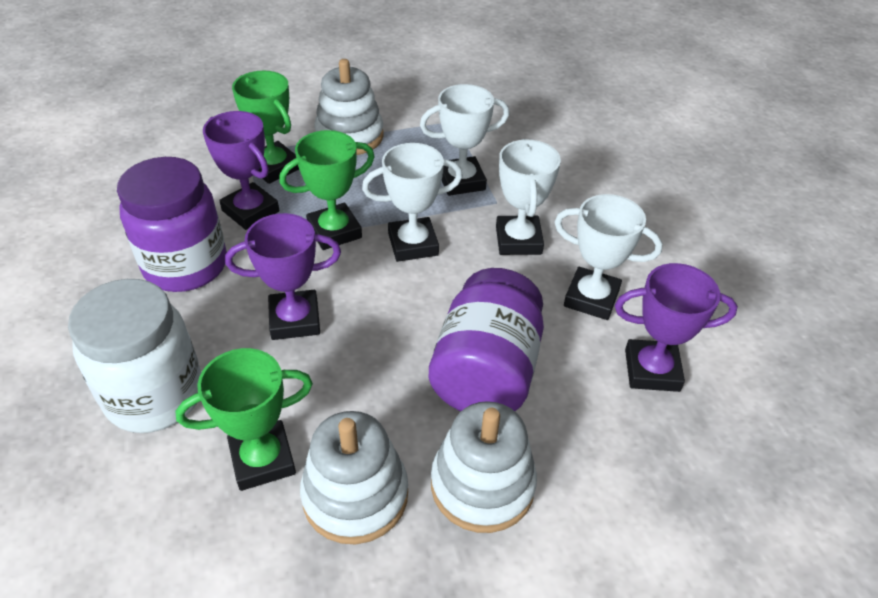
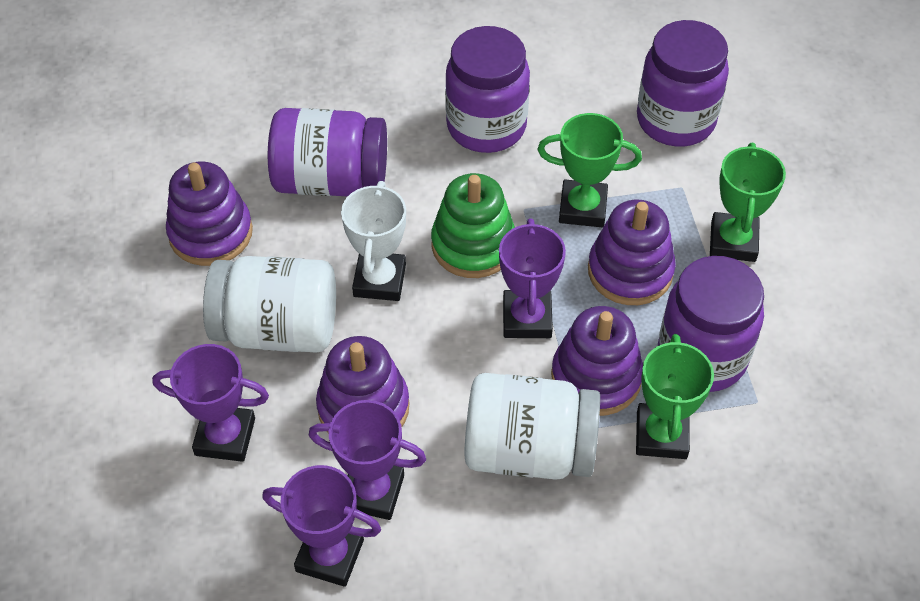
green stacking toy: none = 0 -> [431,173,515,278] = 1
purple jar: [117,157,227,292] [429,268,544,411] = 2 -> [268,108,387,196] [445,26,530,153] [637,20,729,146] [658,256,764,392] = 4
purple stacking toy: none = 0 -> [166,162,253,266] [316,336,409,434] [551,306,643,416] [588,200,676,305] = 4
purple trophy: [203,111,279,230] [225,213,341,340] [615,263,738,392] = 3 -> [152,344,269,462] [262,465,381,587] [309,400,426,520] [499,218,566,338] = 4
white jar: [68,279,202,433] = 1 -> [203,256,336,353] [464,373,600,480] = 2
white stacking toy: [300,411,408,544] [314,59,384,155] [431,401,537,533] = 3 -> none = 0
white trophy: [362,143,463,262] [420,84,509,196] [496,139,561,255] [554,194,663,320] = 4 -> [341,181,406,301] = 1

